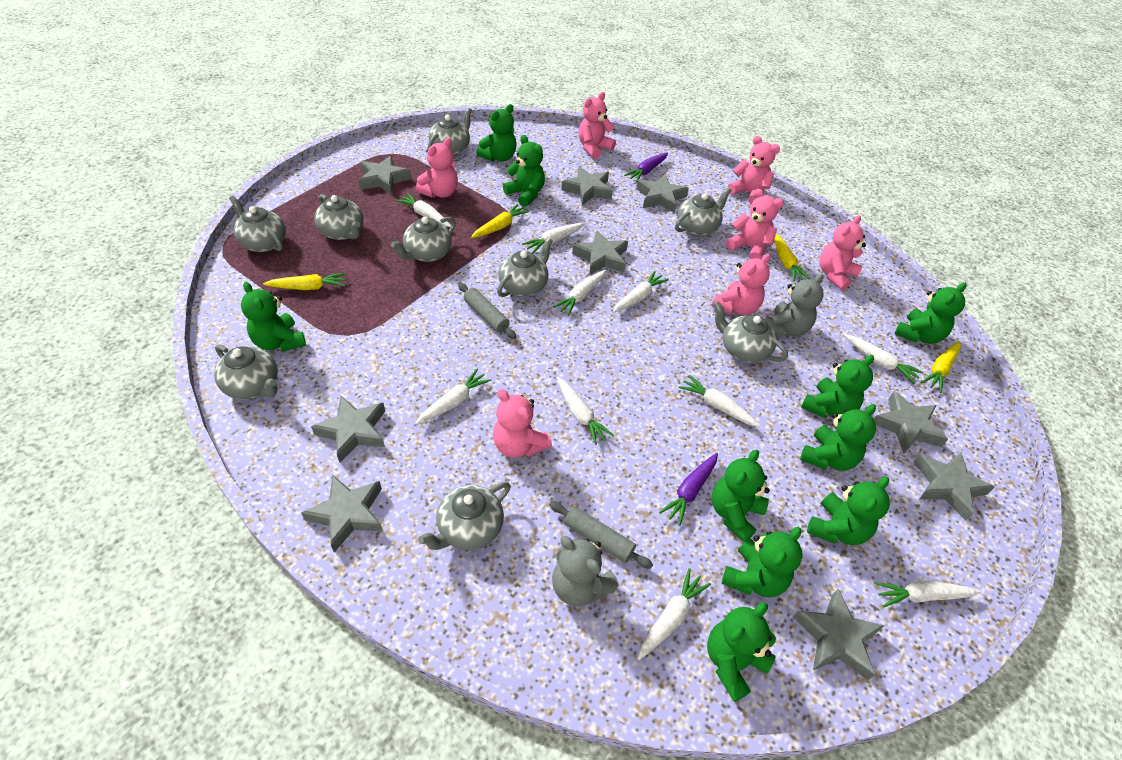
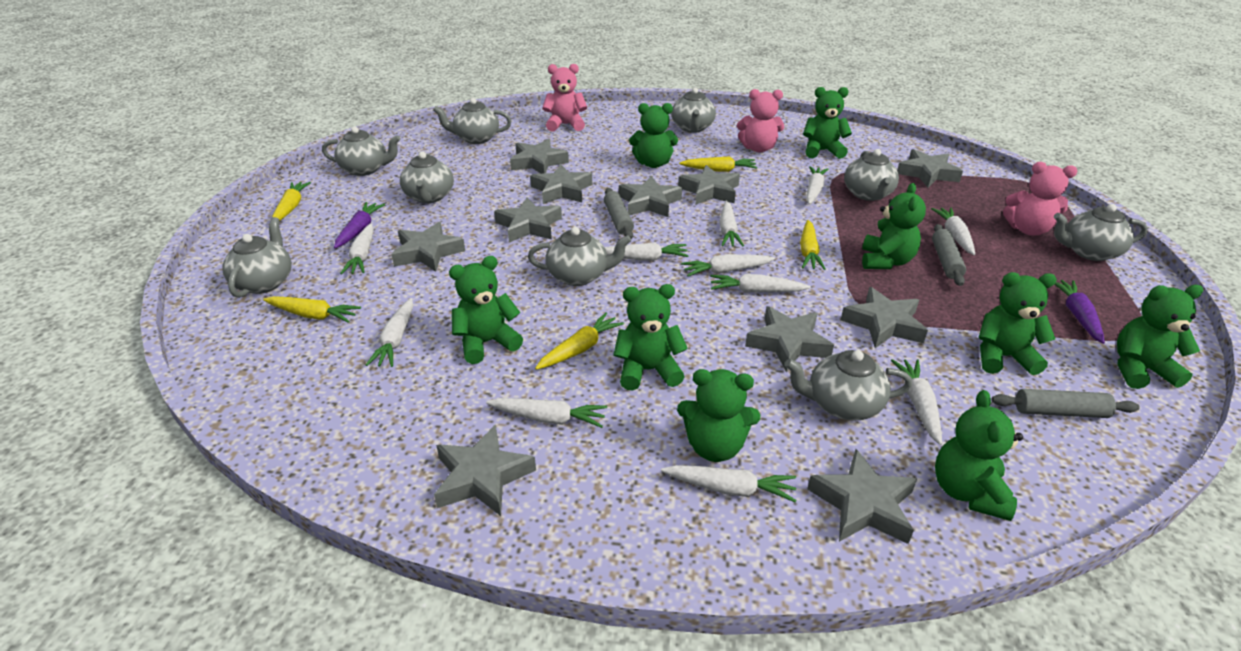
green teddy bear: [241,282,306,352] [476,104,517,162] [503,135,545,207] [707,602,776,702] [712,450,770,542] [722,527,802,597] [800,404,876,471] [801,355,874,418] [807,476,890,545] [894,282,966,344] = 10 -> [449,256,523,364] [613,284,688,391] [629,103,678,168] [677,369,761,462] [803,87,852,159] [862,183,926,269] [935,390,1023,521] [979,272,1057,375] [1117,285,1203,389] = 9
grey rolling pin: [458,283,516,339] [549,501,653,569] = 2 -> [604,188,634,239] [932,224,966,286] [991,389,1140,418] = 3
grey star: [301,475,383,552] [311,396,385,463] [358,156,411,195] [561,166,613,206] [572,230,628,275] [636,174,689,213] [793,589,884,680] [874,391,948,454] [914,452,995,521] = 9 -> [391,222,465,272] [434,424,536,516] [494,198,562,242] [510,139,569,174] [530,164,592,204] [619,176,682,217] [678,165,740,205] [745,306,834,372] [807,449,917,544] [841,287,928,348] [897,149,963,187] = 11
grey teddy bear: [552,536,619,606] [765,274,824,337] = 2 -> none = 0
pink teddy bear: [415,138,458,198] [493,389,552,458] [579,92,616,159] [712,253,771,315] [726,189,784,259] [727,136,780,204] [820,215,866,290] = 7 -> [542,64,587,132] [737,89,784,153] [1003,162,1078,236] = 3
white carrot: [395,193,451,227] [415,369,492,425] [522,223,585,254] [553,270,606,316] [557,377,614,445] [612,271,669,313] [637,568,711,660] [679,375,761,427] [844,334,923,384] [874,581,981,607] = 10 -> [340,223,374,274] [366,298,413,367] [486,398,607,428] [605,243,689,261] [661,465,797,503] [681,254,775,276] [711,274,811,293] [719,201,744,247] [806,166,828,205] [891,359,942,445] [931,208,975,255] = 11
yellow carrot: [263,273,346,290] [471,204,530,238] [774,234,810,281] [921,341,961,393] = 4 -> [263,296,361,323] [272,182,311,221] [535,313,624,370] [679,156,757,172] [800,220,826,270] = 5

